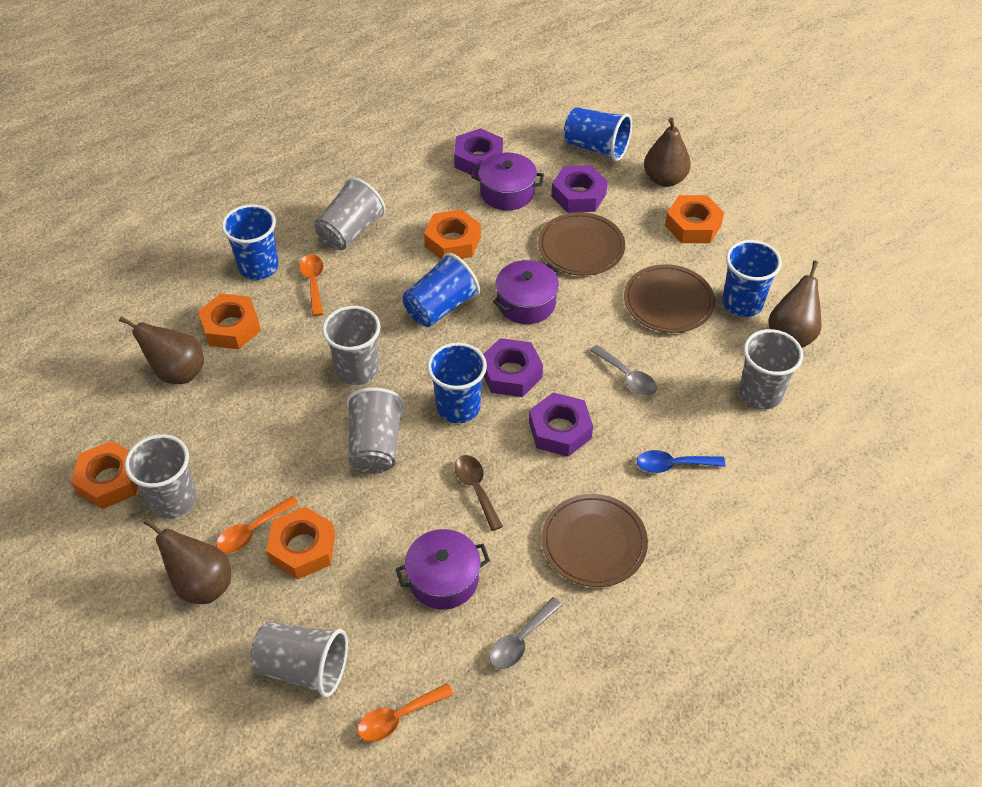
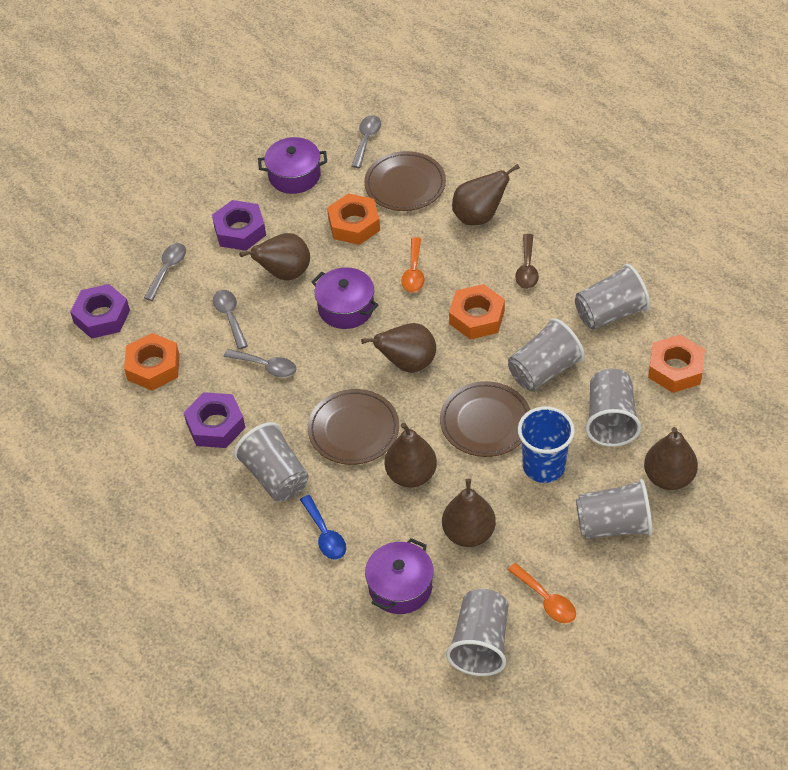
blue cup: [222,204,279,280] [403,253,480,327] [427,342,487,423] [564,107,632,162] [722,240,782,317] = 5 -> [518,406,575,483] = 1
brown pear: [119,316,204,384] [144,518,231,604] [644,118,691,187] [769,261,822,348] = 4 -> [239,233,310,281] [361,323,436,373] [385,423,437,488] [442,478,496,547] [452,164,520,226] [644,427,698,490] = 6
grey spoon: [489,597,562,669] [590,345,657,396] = 2 -> [144,243,186,301] [213,290,248,349] [224,349,296,377] [352,115,381,168] = 4
orange nut: [71,441,138,509] [198,293,261,349] [266,507,335,580] [424,209,481,260] [665,195,724,243] = 5 -> [124,333,179,391] [327,193,380,245] [449,284,505,340] [648,335,705,393] = 4
orange spoon: [216,496,299,553] [299,254,323,316] [357,683,454,742] = 3 -> [401,237,425,293] [508,563,576,623] = 2
purple nut: [454,128,503,177] [483,338,543,397] [529,392,593,457] [551,165,608,213] = 4 -> [70,284,130,339] [184,392,245,448] [212,200,266,251] = 3

